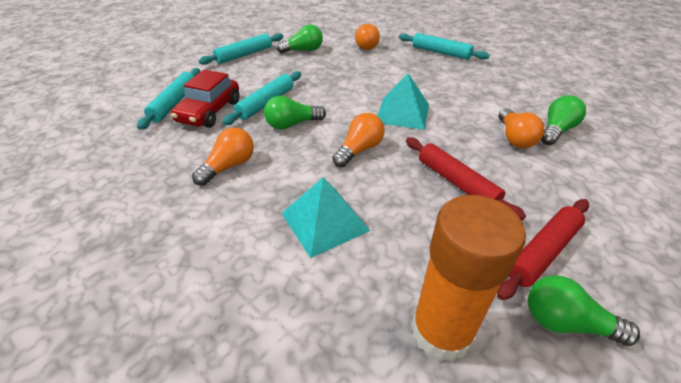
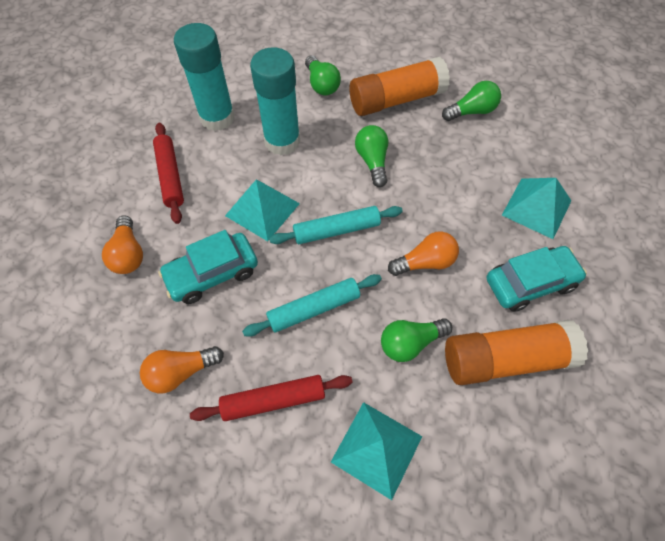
orange glue stick: [411,195,526,362] = 1 -> [349,57,450,116] [445,320,588,385] = 2
orange light bulb: [192,128,254,186] [332,113,385,167] [355,24,380,50] [499,108,544,148] = 4 -> [102,215,143,274] [140,346,224,393] [388,231,459,276] = 3
red car: [171,70,240,128] = 1 -> none = 0
turquoise car: none = 0 -> [158,230,258,304] [487,246,587,312] = 2
turquoise glue stick: none = 0 -> [174,23,235,131] [250,47,300,155] = 2
turquoise pyramid: [281,178,370,258] [378,73,429,130] = 2 -> [225,180,300,241] [331,402,422,500] [502,178,571,239] = 3
turquoise rolling pin: [137,68,200,130] [199,33,283,65] [222,71,301,125] [399,33,490,60] = 4 -> [242,274,382,337] [269,206,403,244] = 2

